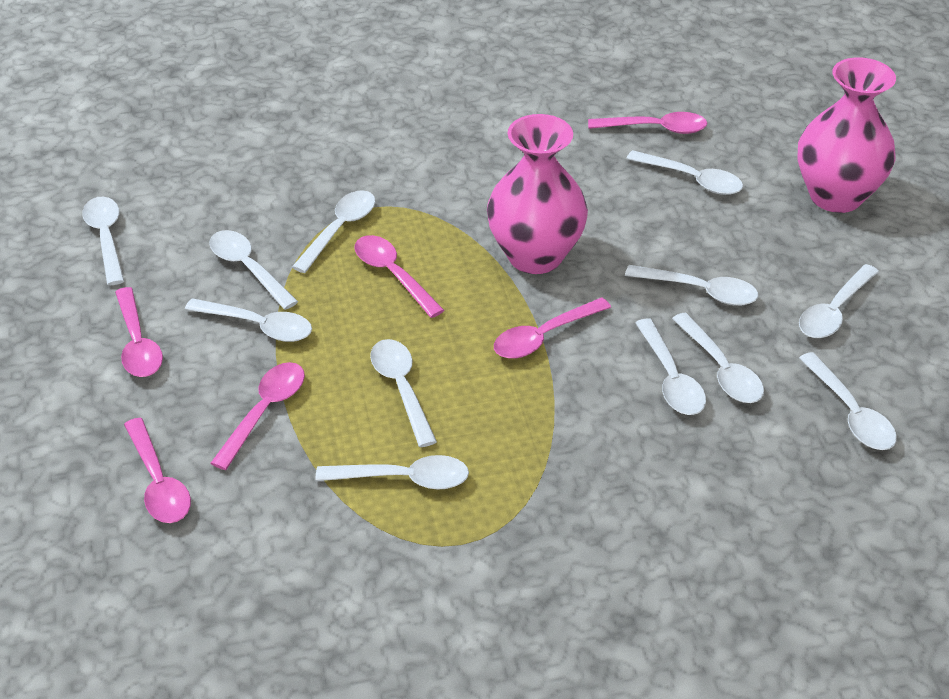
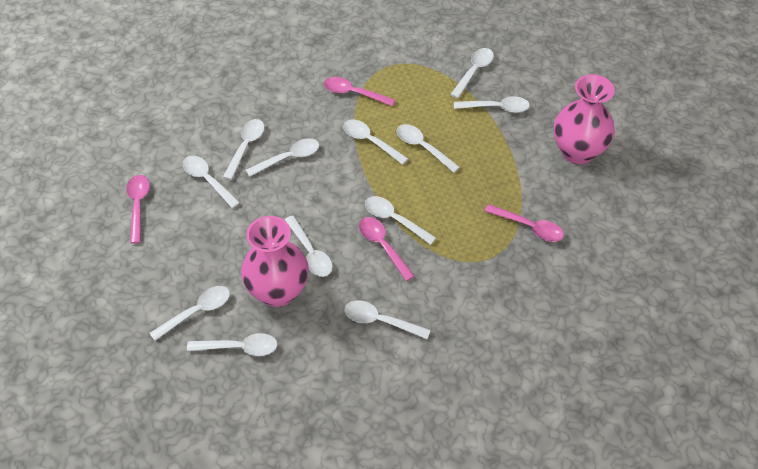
pink spoon: [115,287,163,377] [124,418,191,523] [210,362,305,470] [355,235,444,318] [494,297,611,359] [588,112,707,134] = 6 -> [126,175,150,244] [324,77,395,106] [359,217,415,281] [485,204,564,242] = 4

